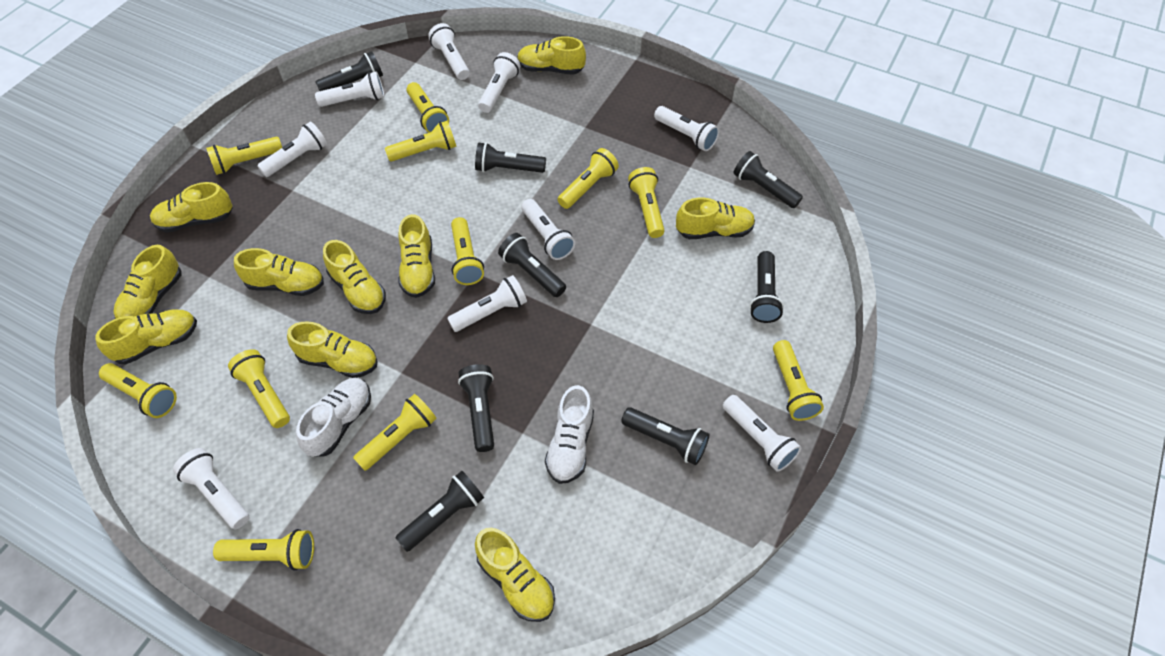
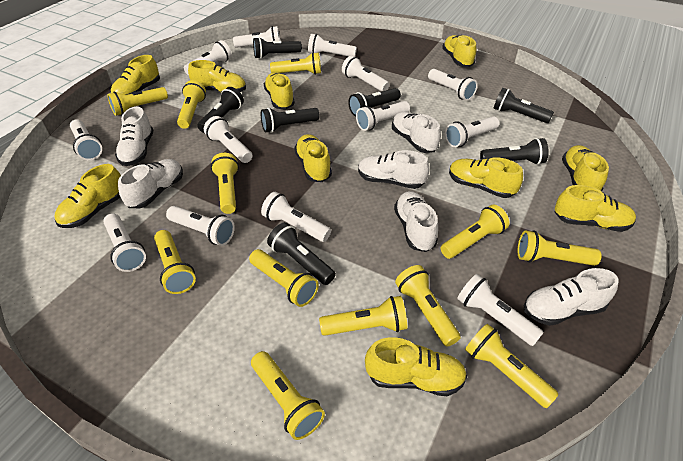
black flashlight: [315,51,383,91] [395,471,484,552] [458,364,494,452] [475,142,546,173] [498,233,566,297] [621,407,709,465] [733,151,803,208] [749,251,784,323] = 8 -> [197,87,244,133] [253,37,302,59] [261,108,319,133] [267,222,336,285] [348,88,401,116] [480,138,549,165] [493,88,554,123] = 7
white flashlight: [173,448,249,529] [257,122,327,177] [315,71,385,107] [428,23,470,80] [447,275,527,332] [478,52,520,113] [521,199,575,260] [654,106,719,151] [723,395,801,472] = 9 -> [70,119,102,160] [103,213,146,272] [166,206,235,246] [184,40,232,76] [204,116,253,163] [233,26,280,48] [261,192,331,242] [308,34,357,57] [342,55,390,92] [356,101,410,131] [428,69,478,100] [445,116,499,147] [457,274,544,346] = 13
white shoe: [296,378,371,457] [545,385,594,484] = 2 -> [115,107,154,166] [118,159,183,208] [358,150,429,189] [392,112,441,153] [394,191,438,252] [524,268,619,326] = 6
yellow flashlight: [99,363,177,418] [206,137,282,175] [213,529,314,570] [228,349,290,428] [353,394,437,471] [385,121,457,162] [406,82,449,133] [451,217,484,285] [557,148,619,209] [628,167,665,238] [773,340,824,421] = 11 -> [107,87,168,116] [154,230,196,294] [177,80,206,129] [211,153,239,214] [249,249,319,307] [251,351,325,440] [270,52,321,75] [319,296,407,336] [395,265,461,347] [441,205,510,259] [465,324,559,408] [517,230,602,266] = 12

